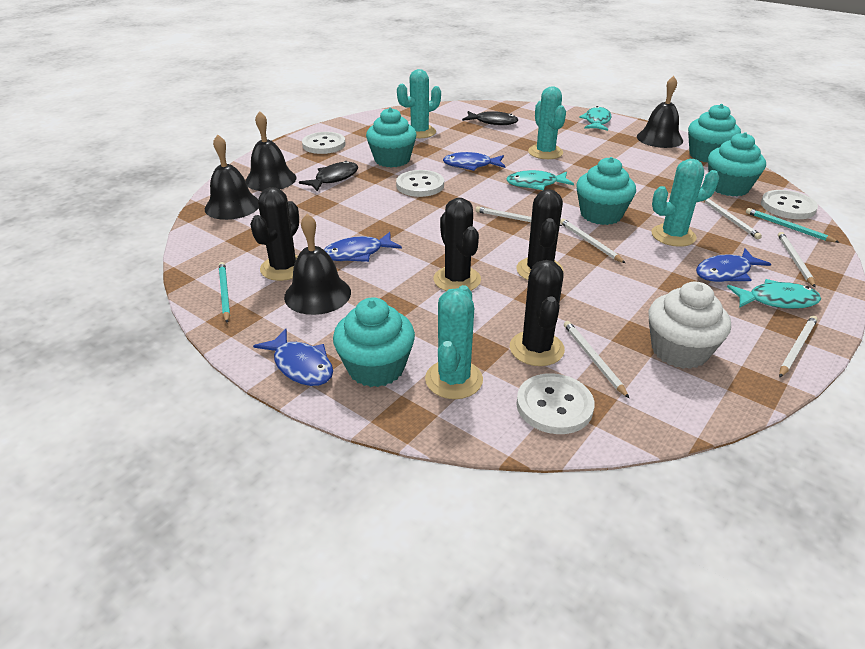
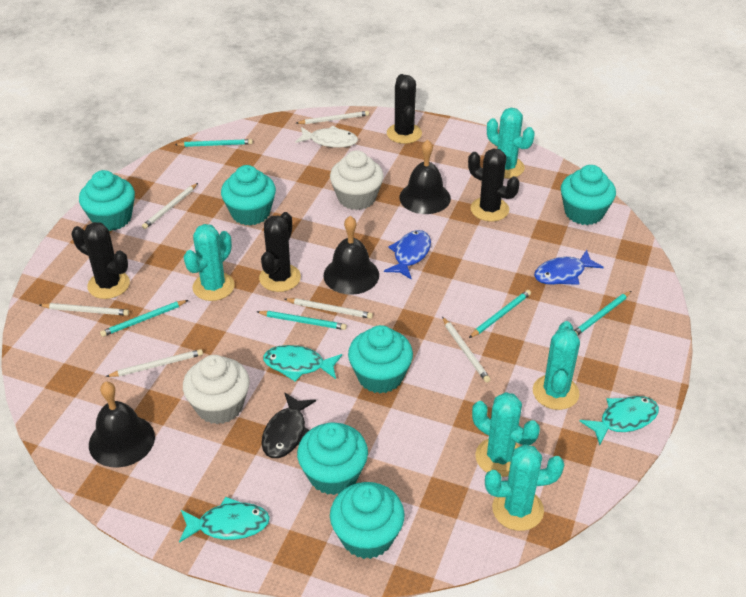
black bell: [205,134,259,220] [245,111,296,191] [284,214,351,315] [637,76,683,148] = 4 -> [89,382,155,468] [323,216,379,295] [399,140,451,214] = 3
black fish: [299,161,358,192] [462,111,518,125] = 2 -> [261,392,316,458] = 1
blue fish: [253,329,333,386] [324,232,402,262] [443,152,505,171] [696,249,771,282] = 4 -> [384,230,431,280] [534,250,604,285] = 2
turquoise cactus: [397,69,441,138] [425,285,483,399] [528,86,566,159] [652,159,719,247] = 4 -> [184,224,235,301] [472,392,540,477] [485,444,564,531] [487,108,535,178] [533,321,580,410] = 5
turquoise cupcake: [333,297,415,387] [366,108,417,168] [576,157,636,225] [688,104,741,162] [708,132,766,197] = 5 -> [79,170,135,231] [221,165,276,225] [297,422,368,495] [330,482,405,559] [348,325,413,394] [561,165,616,225] = 6
turquoise pencil: [219,262,230,323] [746,208,840,243] = 2 -> [100,300,188,337] [175,139,253,147] [257,311,347,330] [469,290,531,338] [574,291,631,336] = 5
white button: [302,132,346,154] [396,170,444,197] [516,373,594,434] [761,190,818,219] = 4 -> none = 0
white cupcake: [649,282,731,369] = 1 -> [183,355,250,424] [330,150,384,210] = 2
white fish: none = 0 -> [295,126,358,148] = 1

